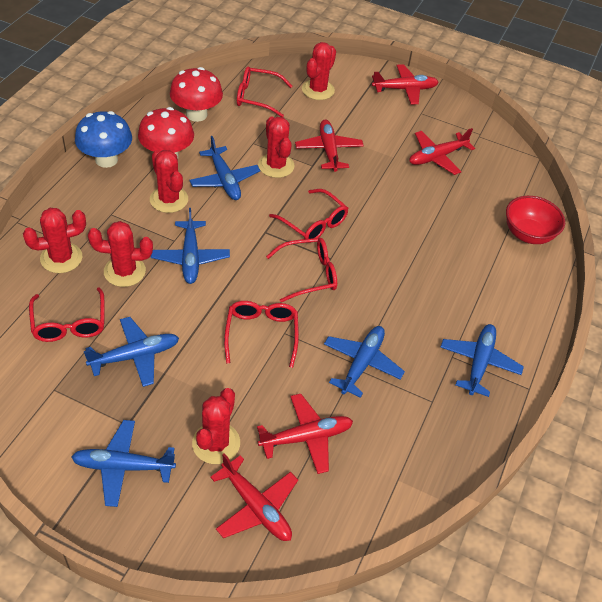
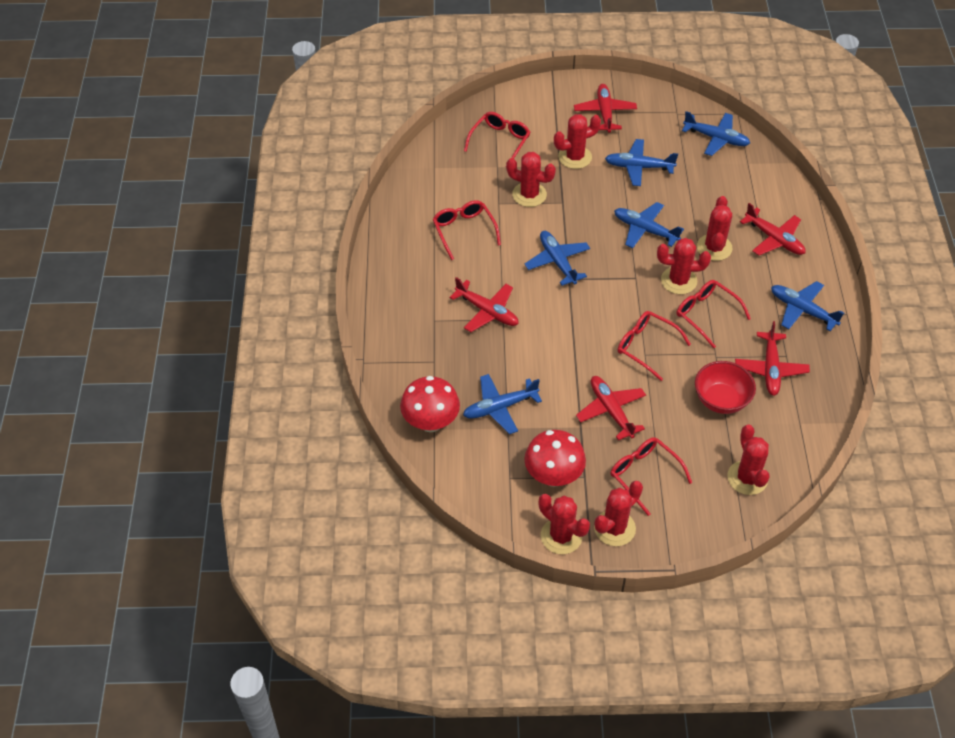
blue mushroom: [75,111,132,168] = 1 -> none = 0
red cactus: [23,208,86,273] [88,221,153,287] [150,150,188,213] [192,388,240,464] [258,116,294,178] [302,42,336,100] = 6 -> [506,152,556,207] [539,494,590,554] [554,114,601,169] [594,481,643,546] [657,238,711,294] [697,196,733,261] [727,425,769,495] = 7

